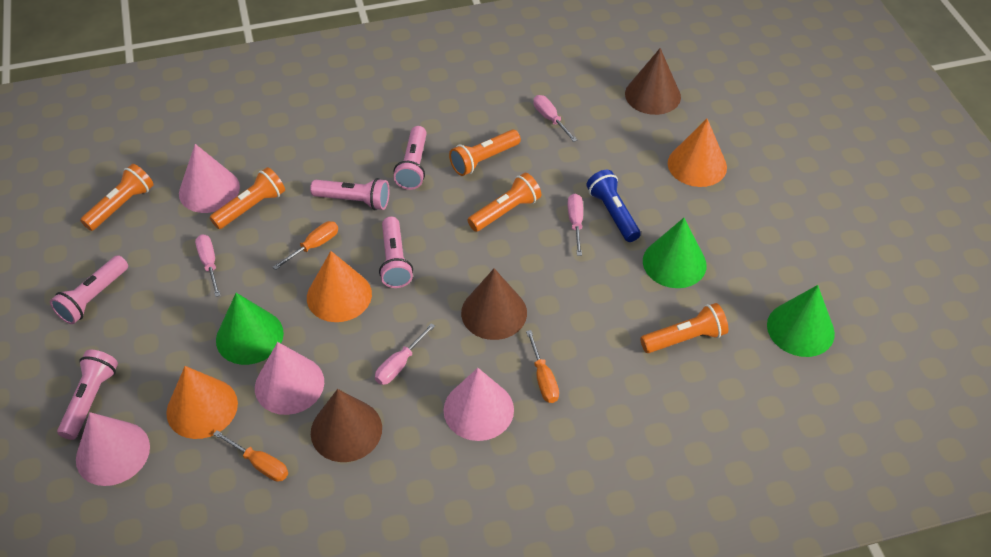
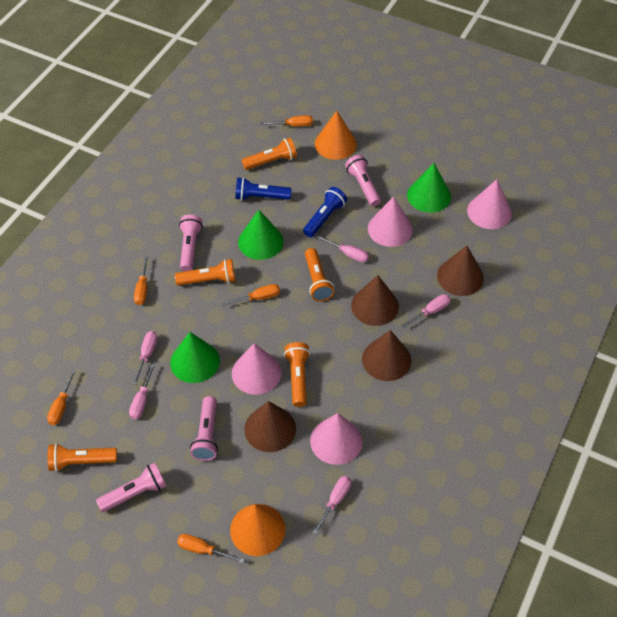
blue flashlight: [586,170,641,242] = 1 -> [235,177,292,201] [303,187,347,237] = 2
brown cone: [311,389,382,462] [461,268,527,340] [625,48,681,115] = 3 -> [244,401,296,452] [351,275,399,326] [362,330,411,381] [437,246,484,296] = 4
orange cone: [166,366,238,439] [307,251,372,322] [668,119,727,187] = 3 -> [230,504,285,556] [315,111,357,160] = 2
orange screwdriver: [213,430,288,482] [273,221,338,270] [526,330,559,403] = 3 -> [47,369,76,425] [134,256,148,305] [177,534,244,563] [222,284,280,306] [261,115,313,127] = 5
pink flashlight: [50,255,128,324] [57,350,118,440] [310,178,389,210] [379,216,413,288] [393,126,427,190] = 5 -> [96,463,166,512] [179,214,203,271] [190,396,218,461] [345,155,381,207] = 4
pink screwdriver: [195,234,221,297] [375,323,435,385] [534,95,577,142] [568,194,583,256] = 4 -> [129,364,155,419] [132,331,158,385] [312,476,351,534] [316,236,369,262] [401,294,451,328] = 5

